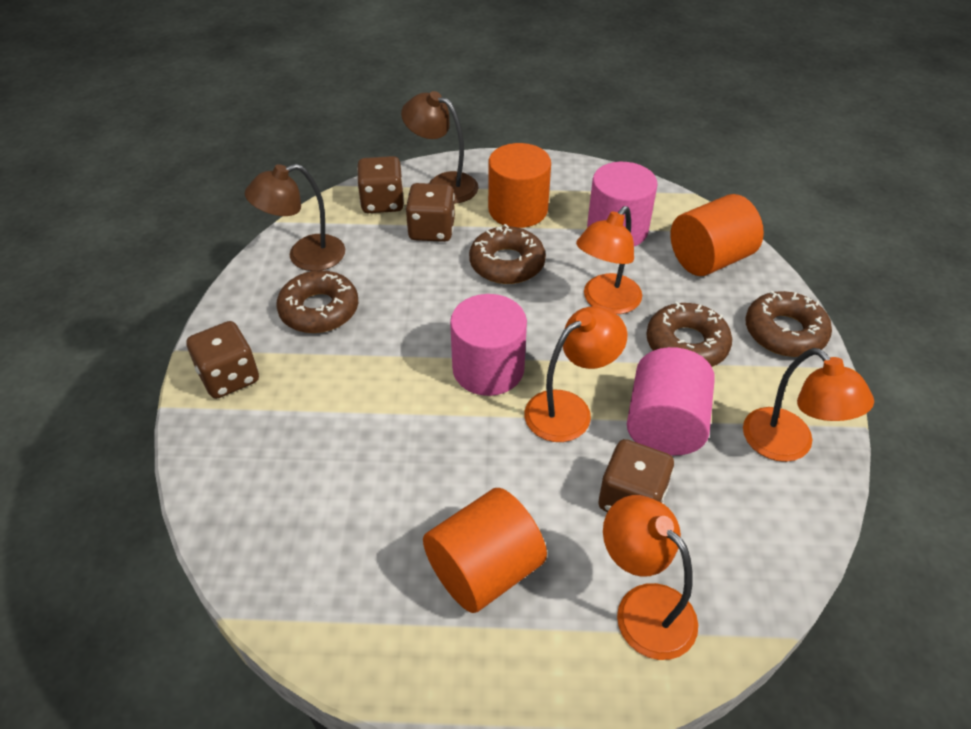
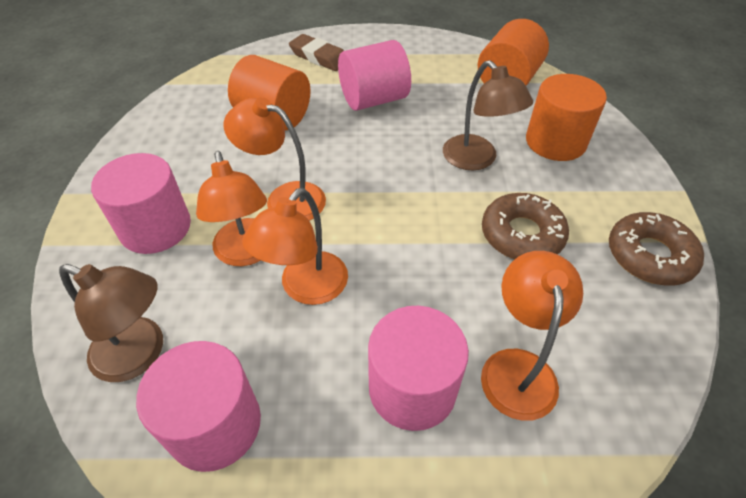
brown dice: [186,321,259,399] [357,156,404,213] [406,183,455,242] [598,439,674,512] = 4 -> none = 0
brown donut: [276,270,358,333] [469,224,546,284] [646,302,732,367] [745,291,832,357] = 4 -> [482,193,569,260] [609,212,704,285] = 2
brown eraser: none = 0 -> [289,34,344,71] = 1
pink cylinder: [450,294,527,396] [587,162,658,246] [627,347,715,456] = 3 -> [91,153,191,254] [136,341,261,472] [338,40,411,111] [368,306,469,431] = 4

